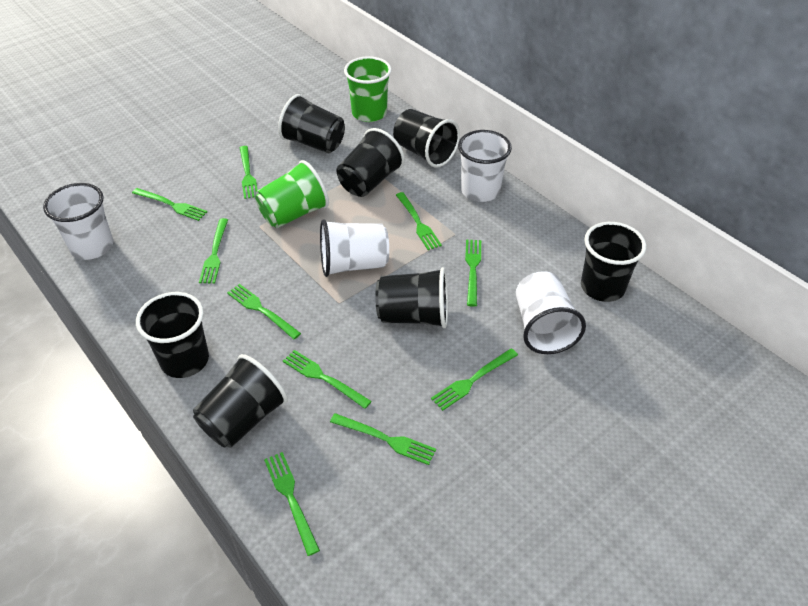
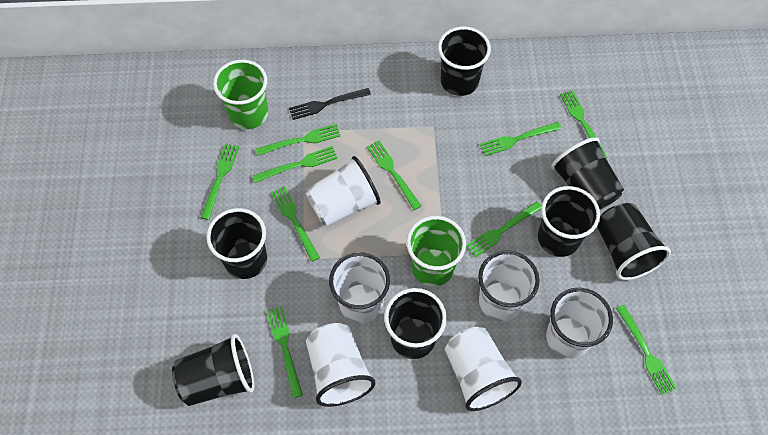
black fork: none = 0 -> [289,88,371,120] = 1
white cup: [43,183,113,260] [320,219,389,277] [458,130,512,202] [516,271,586,354] = 4 -> [305,156,381,226] [306,323,375,407] [329,252,390,323] [445,327,522,411] [478,250,540,321] [546,288,613,359] = 6

